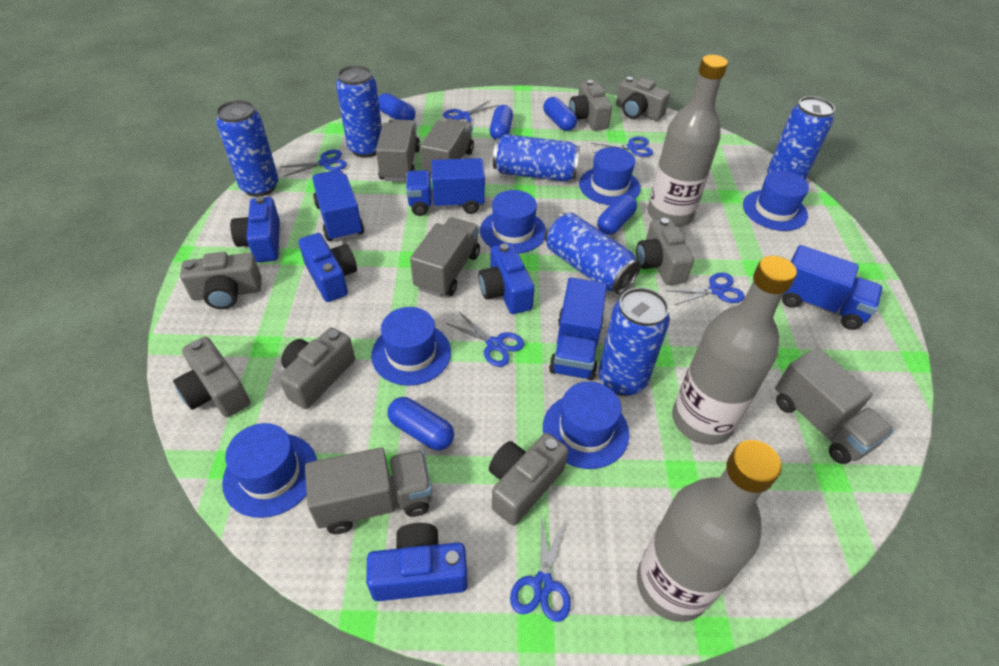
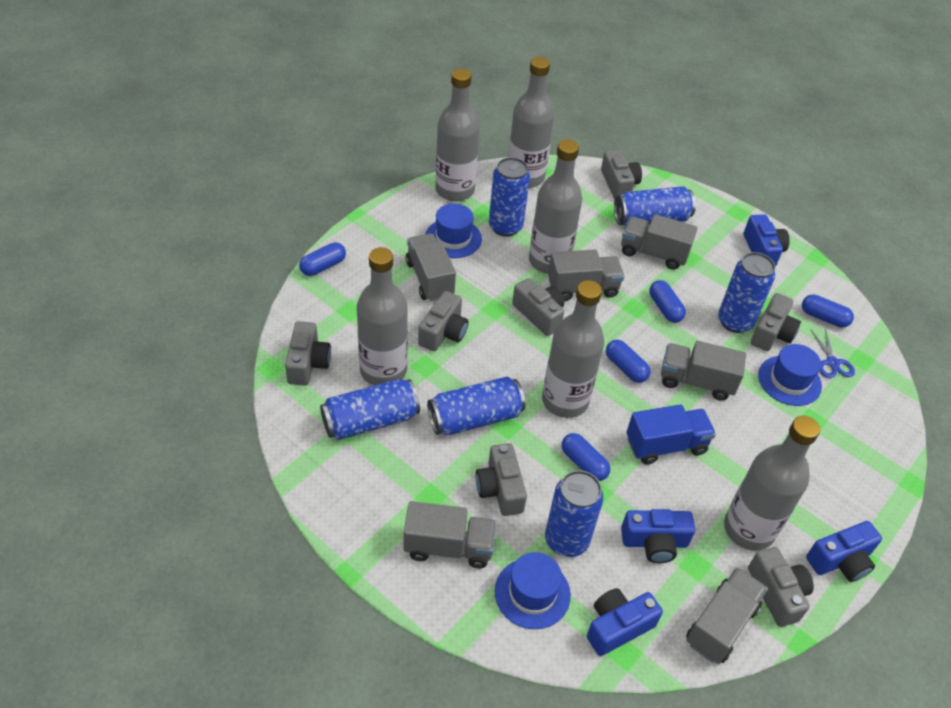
blue hat: [222,423,317,518] [371,307,451,386] [480,190,546,254] [543,381,629,469] [579,147,640,205] [743,171,809,231] = 6 -> [425,203,482,258] [494,552,571,629] [758,344,822,406] = 3
blue scissors: [281,150,347,177] [443,100,498,123] [446,311,525,367] [510,517,571,622] [591,137,653,157] [669,273,745,305] = 6 -> [810,328,855,378] = 1
blue truck: [312,170,364,242] [406,158,485,216] [549,277,607,380] [782,245,883,330] = 4 -> [627,404,716,465] = 1
grey bottle: [637,440,782,622] [647,55,728,227] [672,256,797,445] = 3 -> [357,247,408,385] [435,68,480,201] [508,57,554,188] [529,139,583,274] [542,280,604,418] [724,416,820,551] = 6
grey truck: [305,447,432,534] [376,119,420,182] [410,217,480,297] [420,118,474,178] [775,348,894,464] = 5 -> [404,501,496,568] [406,234,456,301] [548,249,624,301] [621,214,698,270] [661,341,746,401] [686,567,768,664] = 6

